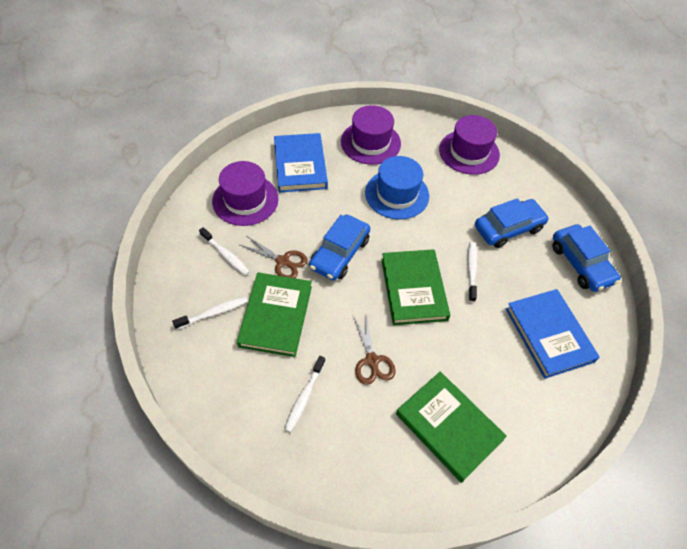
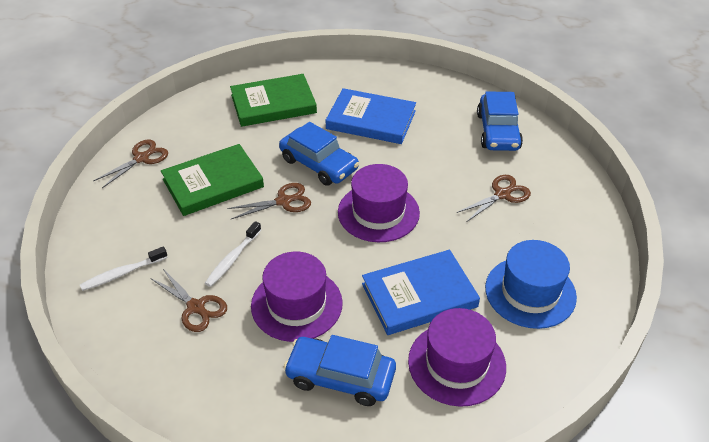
brown scissors: [240,236,308,278] [353,315,396,385] = 2 -> [93,139,168,188] [150,269,227,332] [227,183,311,219] [457,175,531,221] = 4
green book: [237,273,312,357] [381,249,450,325] [396,371,507,483] = 3 -> [161,144,264,216] [230,74,317,127] = 2
white toothbrush: [172,296,248,330] [199,227,250,276] [284,356,325,432] [468,242,478,302] = 4 -> [80,246,168,291] [205,221,261,287] = 2

